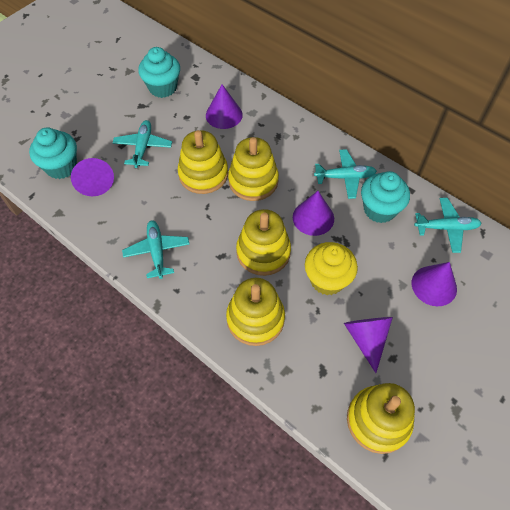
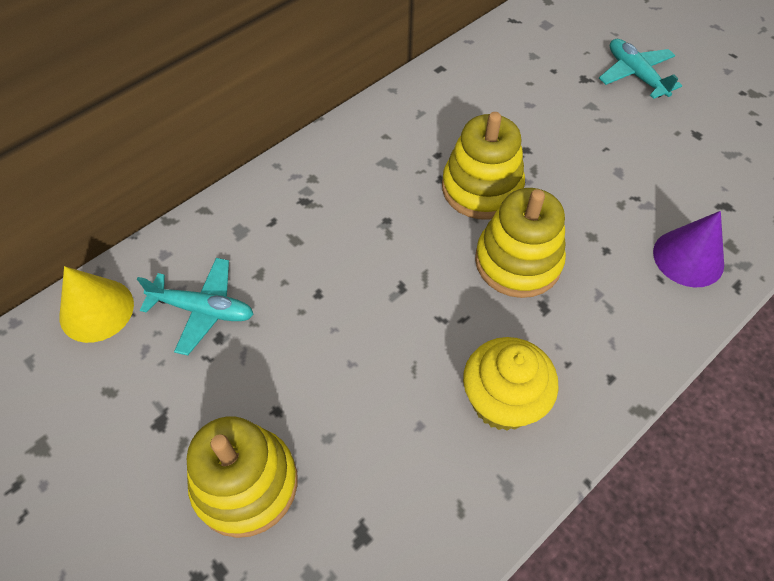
purple cone: [71,158,114,196] [206,84,243,129] [293,191,334,236] [344,317,393,373] [412,262,457,306] = 5 -> [653,211,724,287] = 1
turquoise cupcake: [29,128,77,179] [138,47,180,98] [361,171,410,223] = 3 -> none = 0
turquoise plane: [113,120,172,168] [122,220,189,279] [314,149,377,199] [414,198,481,253] = 4 -> [137,258,254,356] [599,39,682,99] = 2
yellow cone: none = 0 -> [60,266,134,343] = 1
yellow stacking toy: [178,130,228,194] [226,278,285,346] [228,137,279,201] [236,209,291,276] [347,383,415,454] = 5 -> [187,416,298,538] [442,112,525,219] [475,188,566,298] = 3

